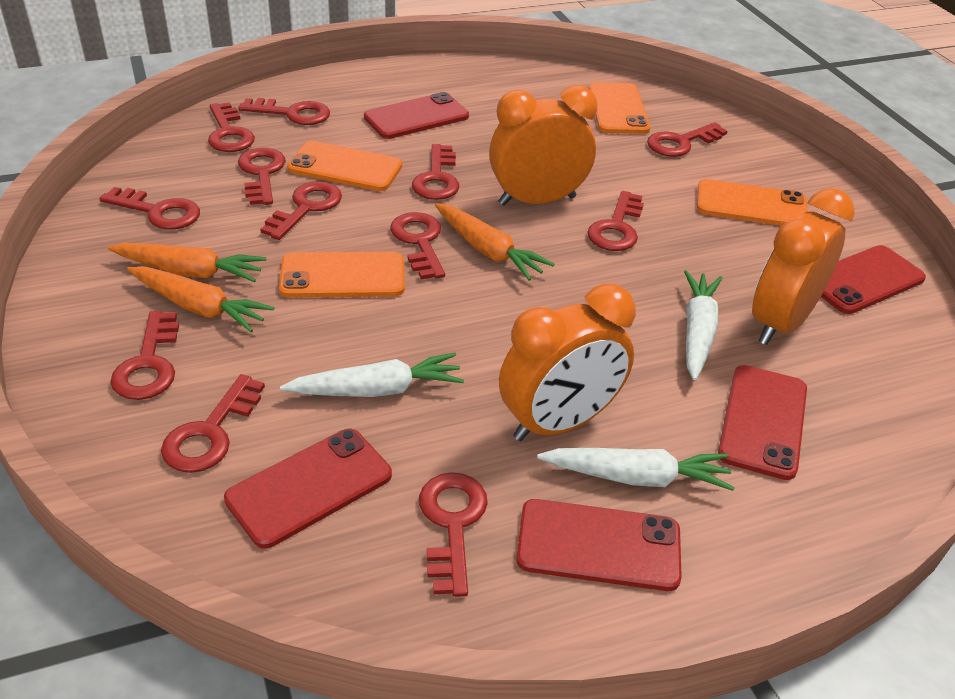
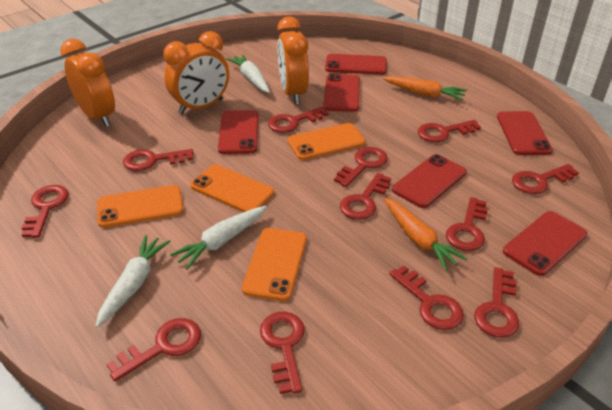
orange carrot: [108,243,267,282] [127,266,274,332] [435,203,554,281] = 3 -> [383,76,467,101] [384,198,467,271] = 2
red phone: [224,429,392,549] [364,92,469,139] [516,499,682,591] [718,365,807,480] [821,245,926,314] = 5 -> [218,110,259,154] [323,74,360,112] [325,54,387,75] [392,154,467,208] [497,111,553,155] [503,211,587,276] = 6

